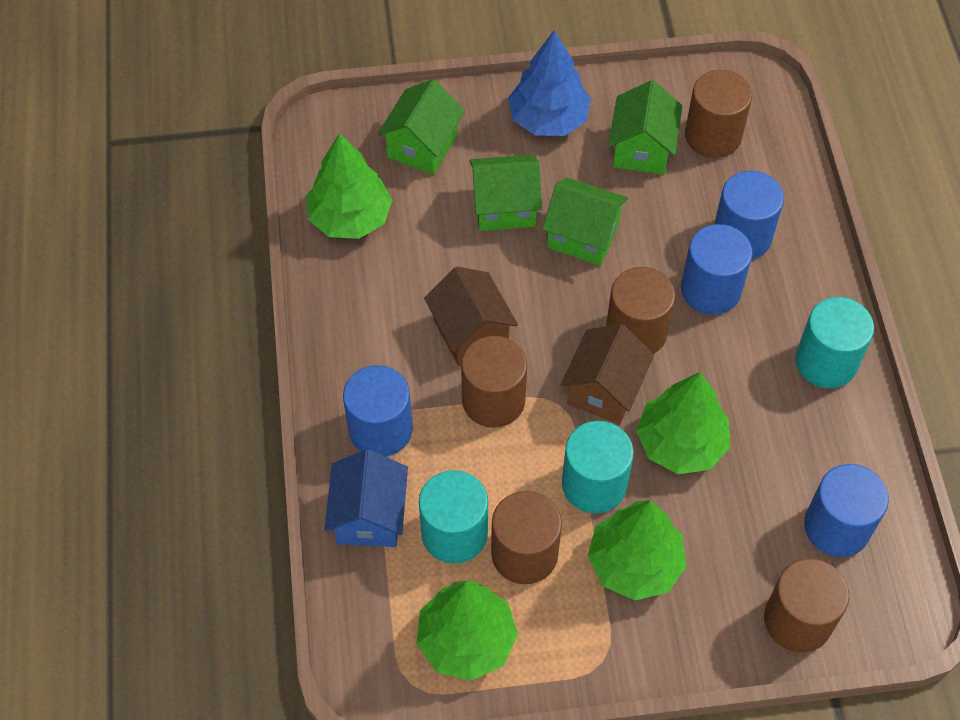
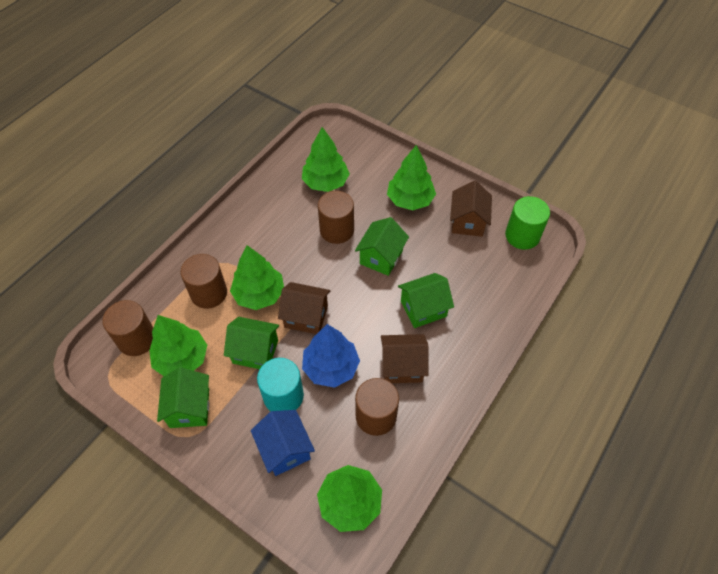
blue cylinder: [343,365,413,457] [681,224,752,315] [714,170,784,260] [804,464,889,557] = 4 -> none = 0
brown cylinder: [461,336,527,428] [491,491,562,584] [606,267,675,354] [685,70,752,158] [764,559,849,653] = 5 -> [103,300,154,356] [181,254,227,309] [318,191,354,244] [355,378,399,436] = 4
brown house: [424,266,518,366] [561,324,654,424] = 2 -> [278,282,330,334] [381,334,429,383] [450,181,492,237] = 3
green cylinder: none = 0 -> [505,196,550,250] = 1
green tree: [307,133,392,239] [416,580,518,681] [587,500,687,601] [636,372,730,474] = 4 -> [149,315,207,376] [230,245,284,310] [302,127,350,192] [317,465,382,532] [387,145,436,210] = 5
turquoise cylinder: [419,470,488,563] [562,421,634,514] [795,297,874,388] = 3 -> [257,358,304,411] = 1

